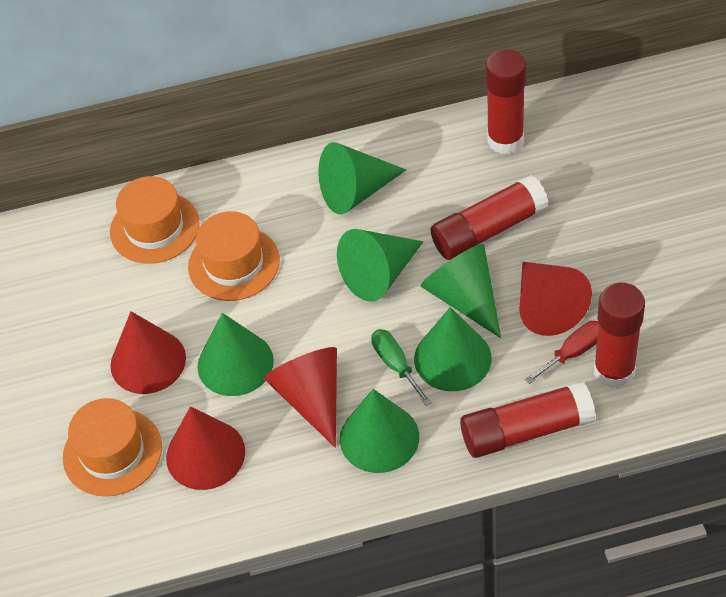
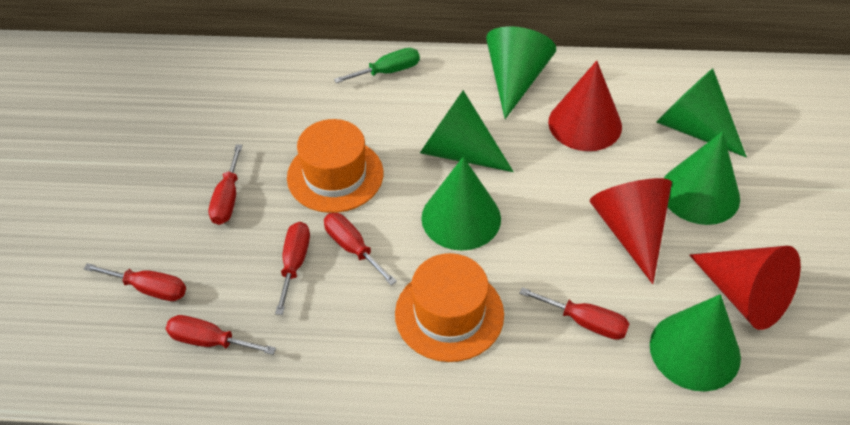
orange hat: [63,398,162,497] [110,176,200,264] [188,211,280,301] = 3 -> [287,119,384,213] [395,253,504,362] = 2
red cone: [110,311,186,394] [166,406,245,490] [264,347,337,448] [519,262,592,336] = 4 -> [548,61,622,151] [590,178,672,284] [689,246,801,330] = 3
red glue stick: [430,175,549,260] [460,381,596,458] [486,49,526,154] [594,283,645,389] = 4 -> none = 0
red screwdriver: [524,321,599,384] = 1 -> [84,263,186,301] [166,315,276,355] [208,144,243,225] [275,222,310,315] [324,213,397,285] [519,287,630,340] = 6

